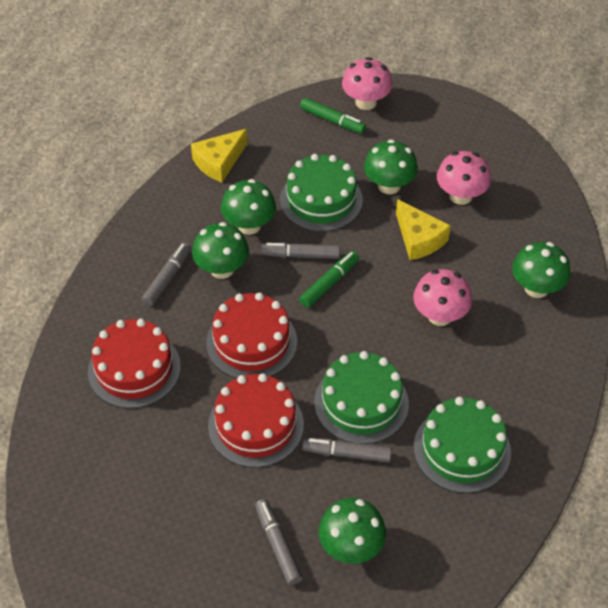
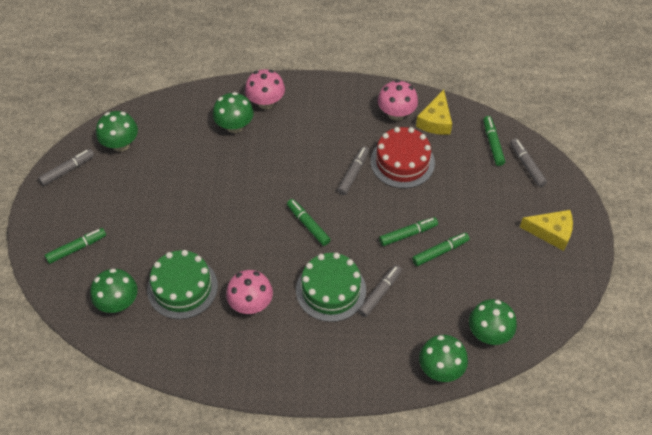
green cake: [280,154,363,232] [314,351,409,444] [414,397,511,493] = 3 -> [147,250,218,319] [296,252,366,322] = 2
green marker: [299,251,359,308] [300,98,366,134] = 2 -> [45,228,106,264] [287,199,331,246] [379,217,438,246] [412,232,470,266] [483,116,505,166] = 5
red cake: [88,319,181,408] [206,293,297,378] [208,373,304,468] = 3 -> [371,127,435,188] = 1

